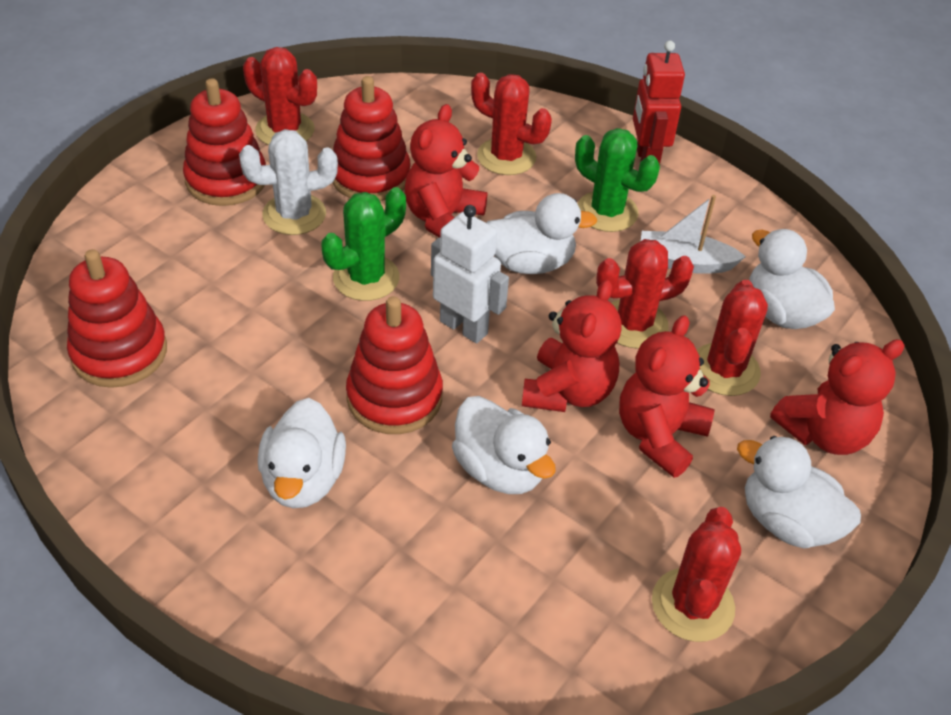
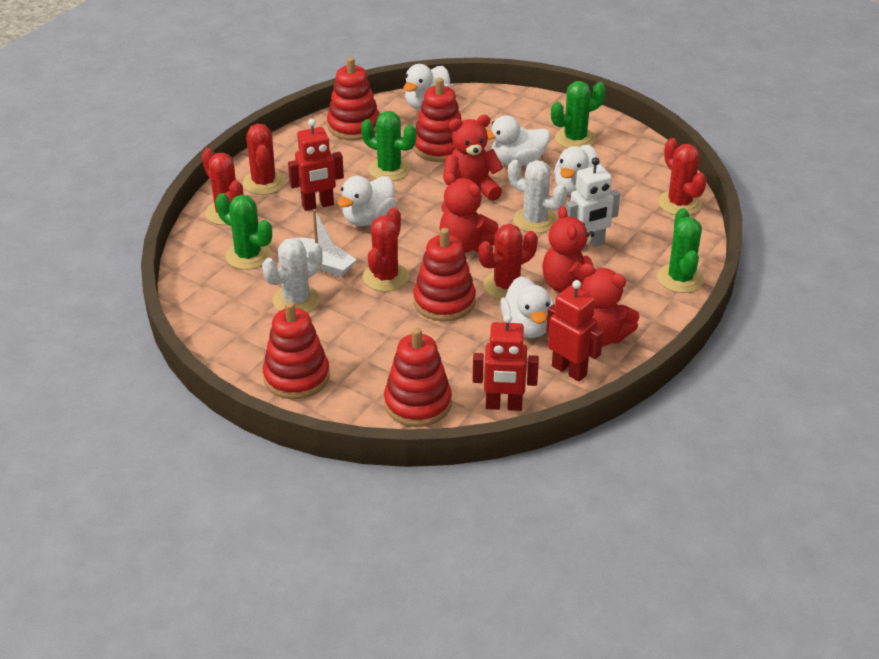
green cactus: [321,187,406,301] [575,128,660,232] = 2 -> [215,193,272,270] [361,111,416,181] [551,81,605,148] [657,208,704,293] = 4
red robot: [633,41,685,165] = 1 -> [288,119,344,211] [473,314,539,411] [546,280,603,382] = 3
red stacking toy: [67,249,167,388] [183,78,266,206] [332,76,411,201] [346,296,443,434] = 4 -> [263,302,330,399] [327,57,379,140] [384,328,452,427] [413,78,462,162] [413,228,476,322] = 5
white cactus: [239,129,338,235] = 1 -> [262,238,323,313] [508,160,567,233] = 2

